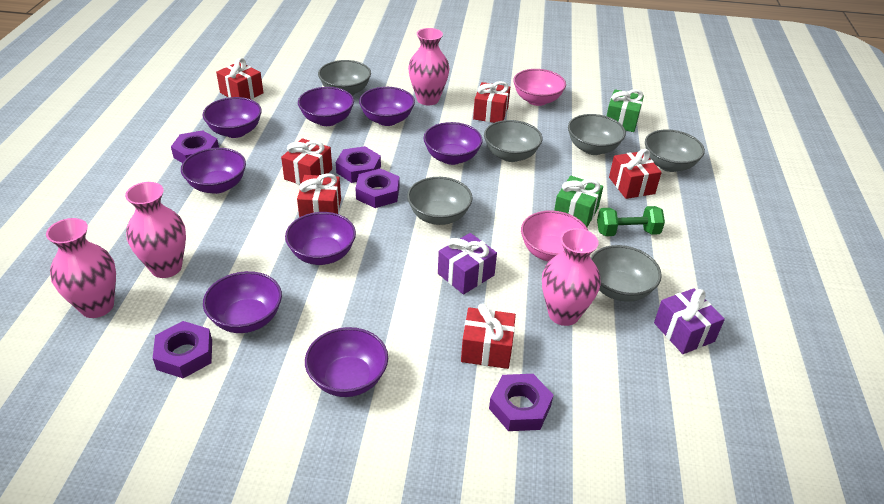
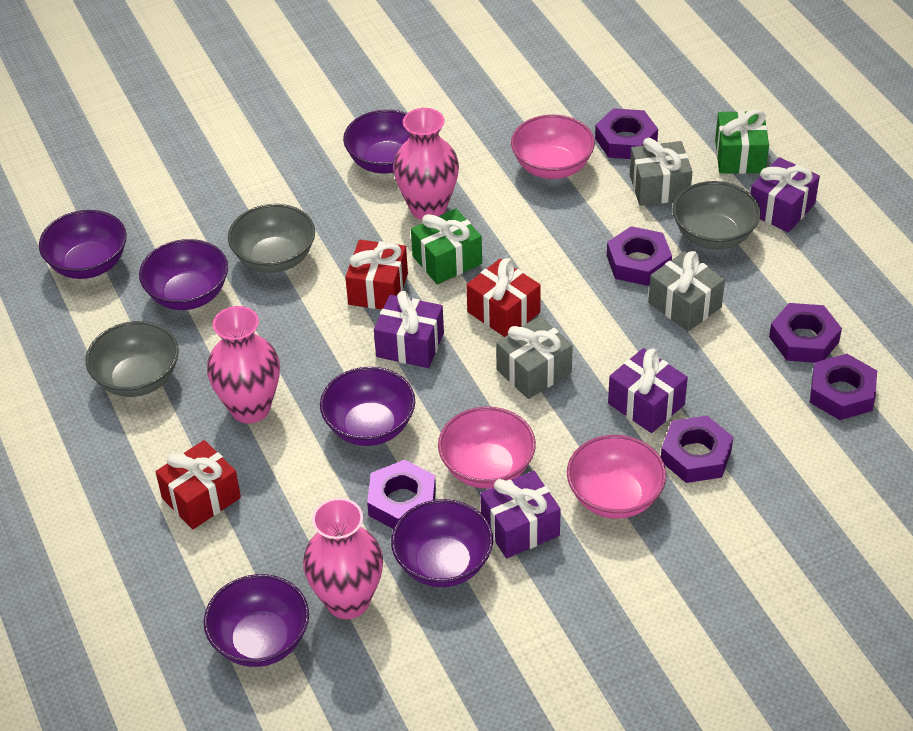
green dumbbell: [597,206,665,236] = 1 -> none = 0
grey bowl: [318,60,371,96] [407,177,473,225] [484,120,542,162] [568,114,626,155] [591,245,662,302] [645,129,705,172] = 6 -> [85,321,179,397] [228,204,315,273] [672,181,761,250] = 3
grey gift: none = 0 -> [496,316,573,399] [630,138,693,206] [649,251,725,331] = 3
pink bowl: [513,69,566,106] [521,210,588,262] = 2 -> [438,407,536,489] [511,114,595,179] [567,435,666,519] = 3
pink vase: [46,218,116,318] [125,182,186,278] [408,28,449,105] [542,228,600,326] = 4 -> [207,306,280,424] [303,498,383,619] [393,108,459,220] = 3
purple bowl: [181,148,246,194] [202,97,262,138] [203,271,282,333] [285,212,356,265] [298,87,354,126] [305,327,388,397] [359,87,415,126] [423,122,483,165] = 8 -> [39,210,127,279] [139,239,228,310] [204,574,309,667] [320,367,415,446] [343,110,410,174] [391,499,493,587] = 6
purple gift: [438,233,497,294] [654,288,725,354] = 2 -> [374,291,444,368] [480,471,561,558] [608,348,688,433] [751,157,820,232] = 4
purple nut: [153,321,212,378] [171,130,219,163] [336,146,381,183] [355,168,399,208] [489,374,553,431] = 5 -> [367,460,436,529] [595,108,658,159] [607,226,672,286] [661,416,733,483] [769,303,842,363] [810,354,877,420] = 6
red gift: [216,58,263,99] [281,138,332,185] [297,173,341,217] [461,303,516,369] [473,81,510,123] [609,149,662,199] = 6 -> [156,440,241,529] [345,240,408,309] [466,258,541,337] = 3

